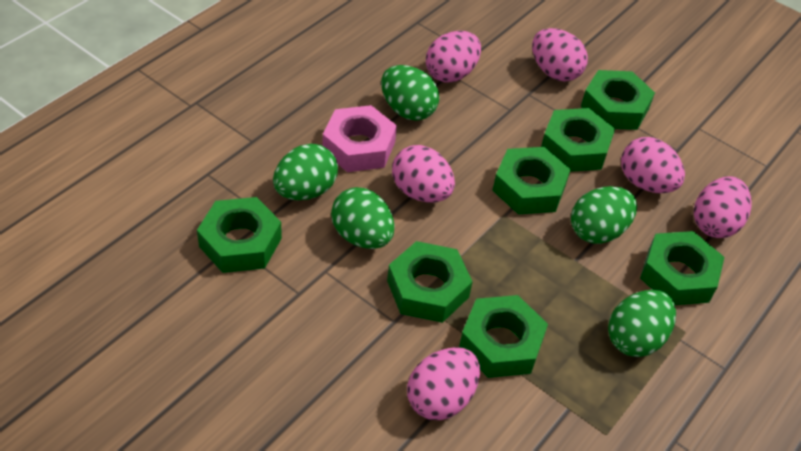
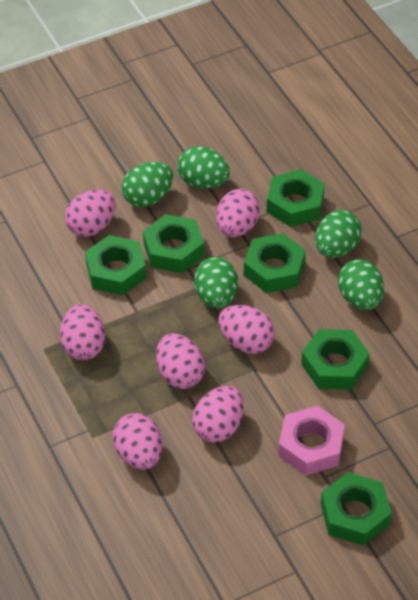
green nut: [197,197,282,273] [387,241,473,323] [459,295,548,378] [492,147,571,215] [541,108,615,172] [581,70,655,130] [640,231,725,305] = 7 -> [85,235,147,295] [143,214,204,273] [244,233,306,293] [267,169,325,227] [301,329,370,390] [321,472,392,546] = 6
pink egg: [392,145,455,203] [407,347,480,420] [426,31,481,83] [532,28,588,82] [621,137,685,193] [694,176,752,238] = 6 -> [60,304,105,360] [65,190,116,237] [113,413,162,470] [156,333,205,389] [192,386,244,443] [216,189,260,237] [218,305,275,354] = 7

